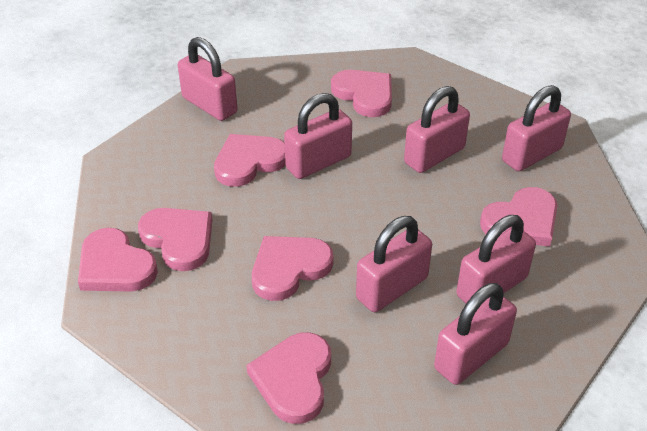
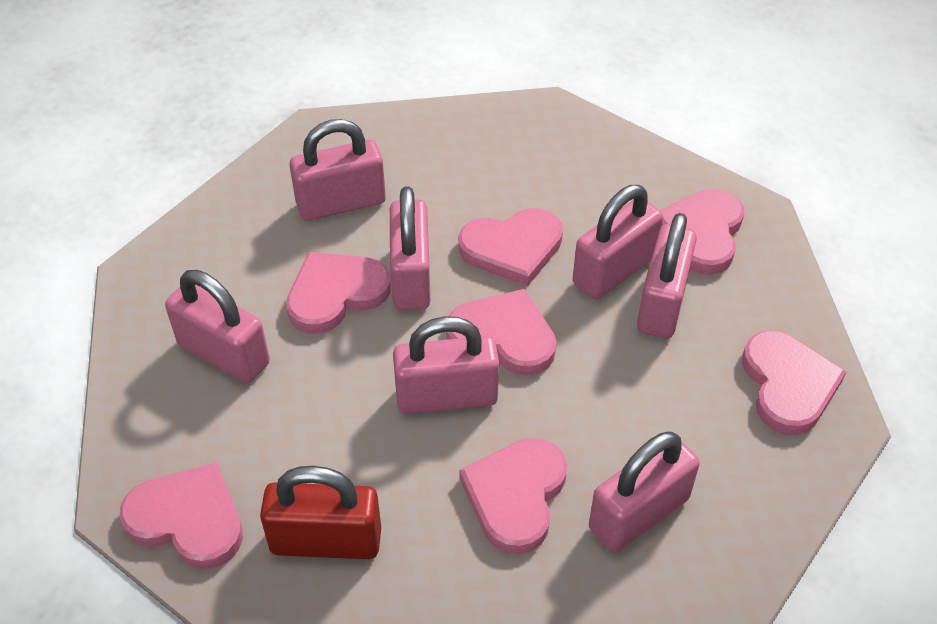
red padlock: none = 0 -> [260,466,381,559] = 1

